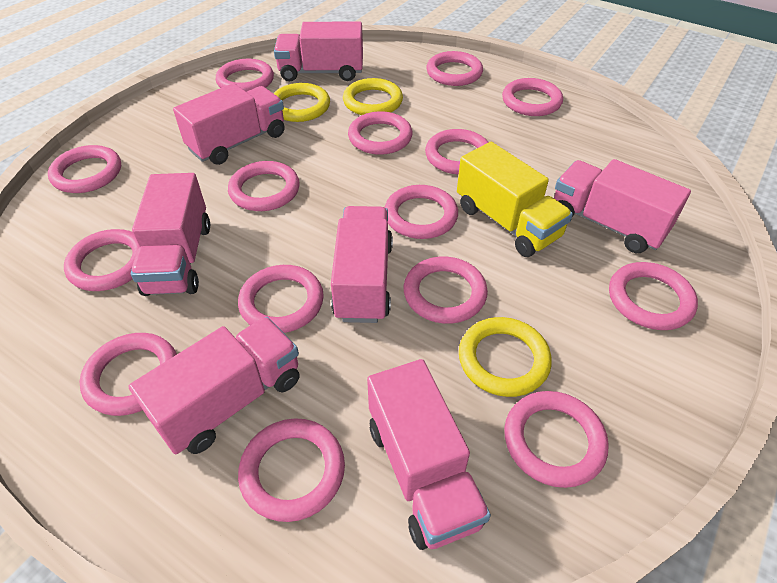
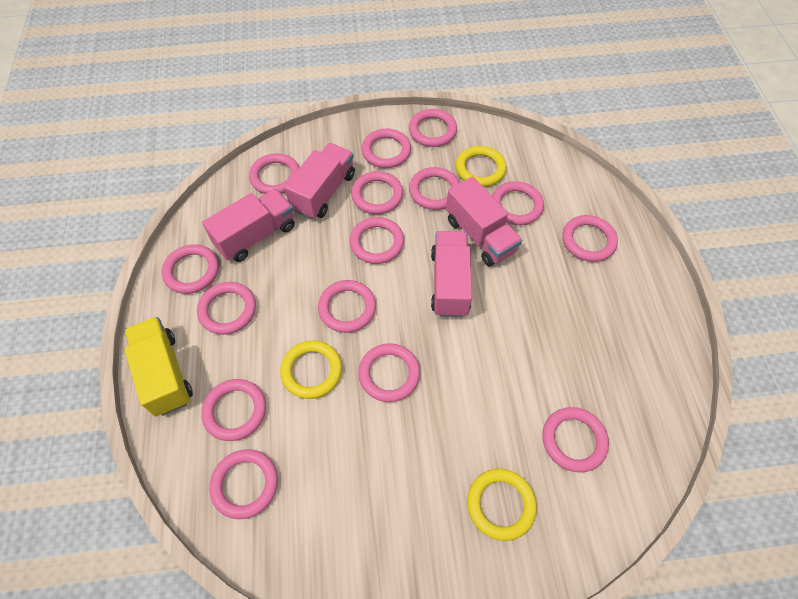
pink truck: [129,317,300,454] [131,173,210,296] [173,83,285,165] [274,22,363,81] [331,206,393,323] [367,359,491,550] [554,159,691,253] = 7 -> [202,189,295,262] [284,143,355,219] [431,231,472,317] [446,177,522,266] = 4

